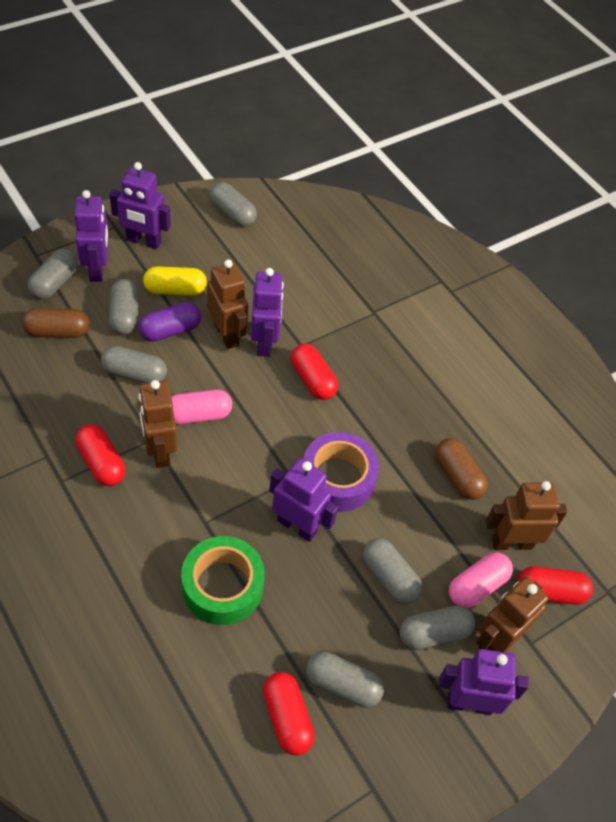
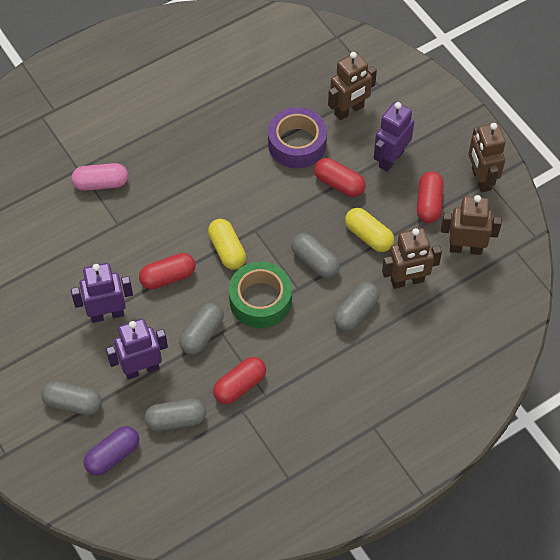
brown capsule: [22,308,90,338] [435,438,488,500] = 2 -> none = 0
grey capsule: [28,249,78,299] [101,346,167,384] [109,279,139,335] [210,182,257,227] [306,652,384,708] [363,538,423,604] [400,606,475,650] = 7 -> [41,381,102,415] [144,399,206,431] [179,303,224,355] [291,233,340,278] [334,282,380,331] = 5
pink capsule: [171,390,232,424] [449,552,513,608] = 2 -> [71,163,128,191] = 1
purple robot: [74,190,109,282] [110,162,171,249] [251,268,284,357] [269,458,338,542] [439,649,529,715] = 5 -> [71,263,133,323] [106,318,168,380] [374,101,414,172] = 3
yellow capsule: [143,266,207,296] = 1 -> [208,219,246,270] [345,208,394,252] = 2

